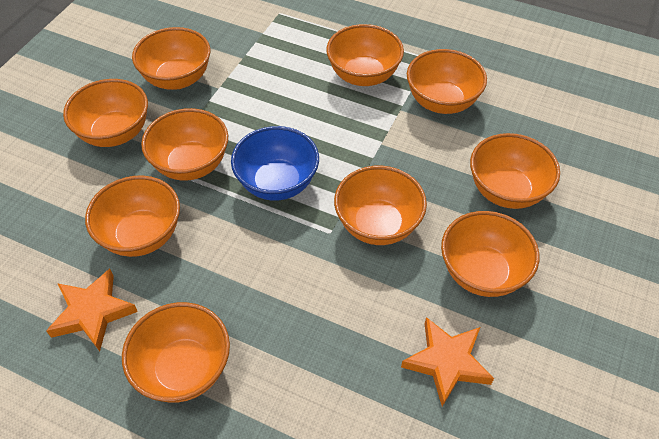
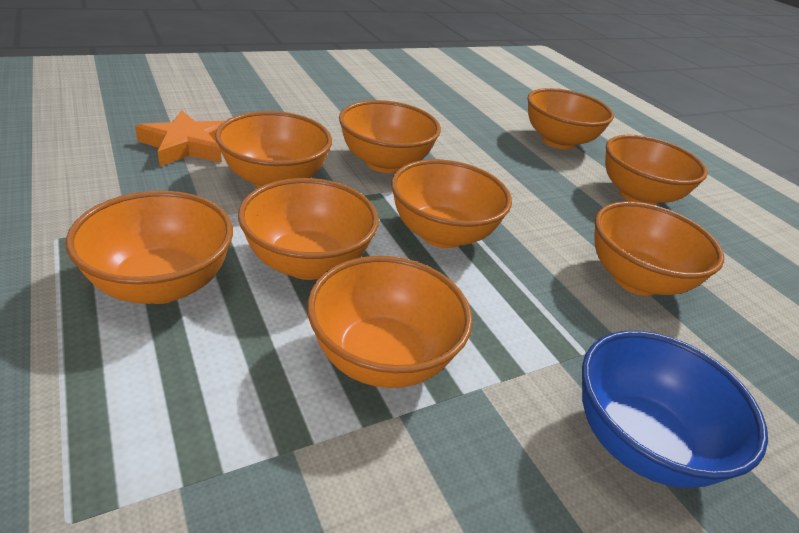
orange bowl: [63,79,148,147] [85,176,180,257] [122,302,230,402] [132,27,210,90] [141,108,228,181] [326,24,404,86] [334,166,427,245] [407,49,487,114] [441,211,539,297] [470,133,560,209] = 10 -> [66,191,233,304] [215,111,332,188] [238,178,379,280] [307,256,473,388] [339,100,441,173] [391,159,512,248] [527,88,614,149] [595,202,724,296] [605,135,708,205] = 9
orange star: [46,269,138,351] [401,317,494,407] = 2 -> [135,110,224,166] = 1

